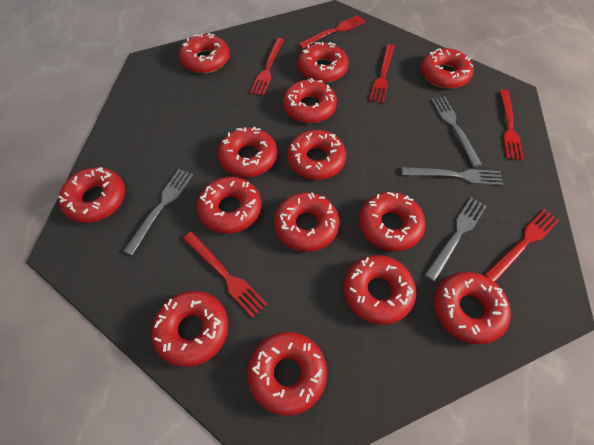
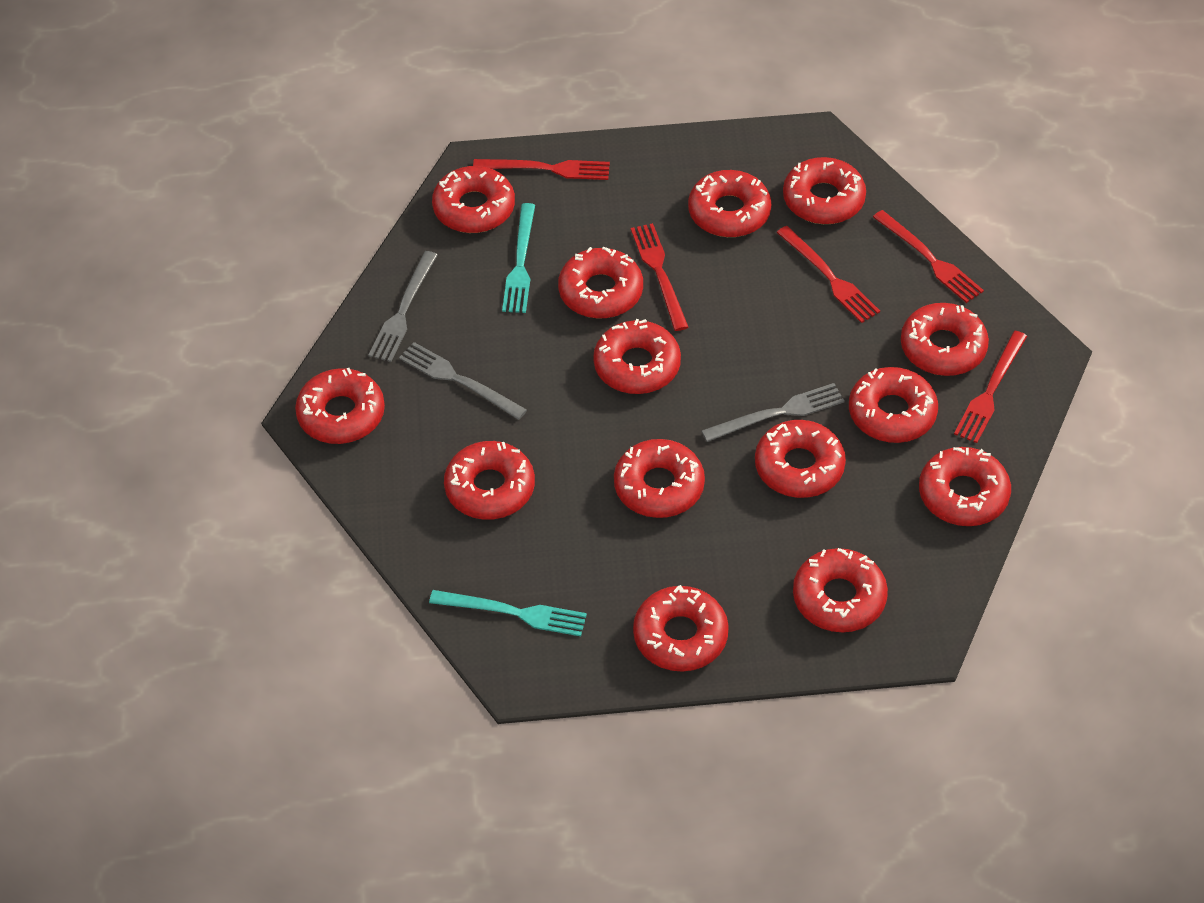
grey fork: [123,169,193,256] [402,167,504,186] [425,198,487,282] [431,96,482,167] = 4 -> [369,251,438,362] [399,342,527,420] [701,383,845,442] = 3
red fork: [183,232,267,318] [250,38,284,96] [298,15,366,48] [369,44,395,103] [484,209,560,282] [500,89,524,161] = 6 -> [473,159,610,180] [631,223,688,331] [776,226,880,323] [873,210,984,303] [954,331,1027,443] = 5
turquoise fork: none = 0 -> [429,590,587,636] [502,203,535,313] = 2

